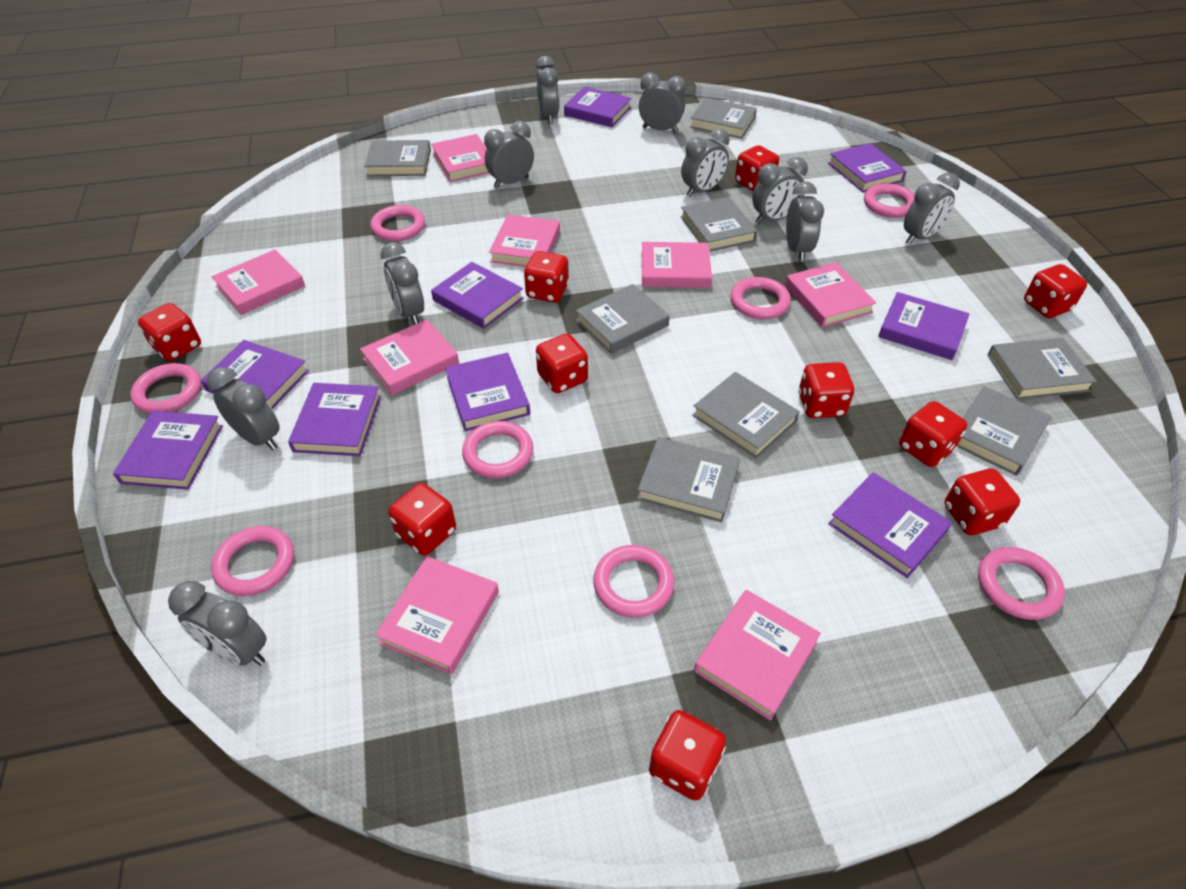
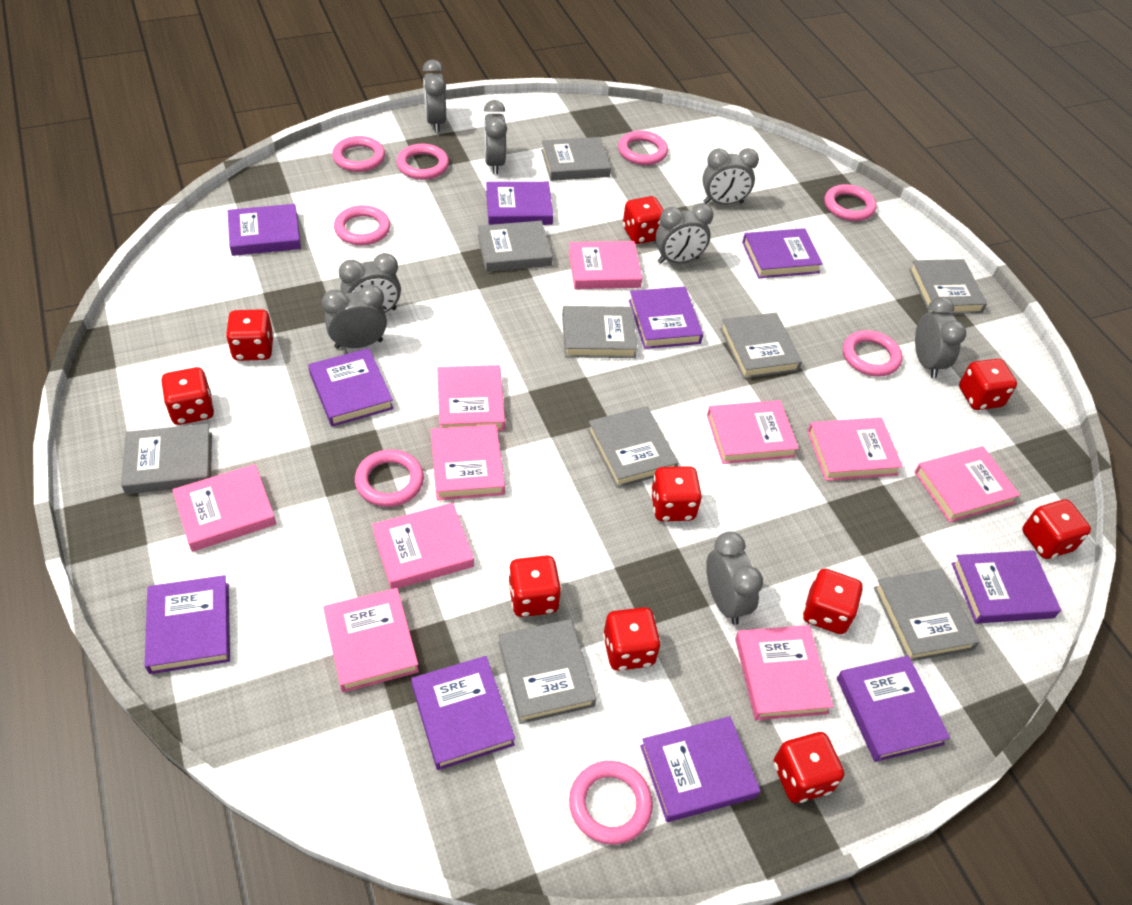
grey book: [364,140,431,176] [575,284,670,354] [637,437,740,523] [680,197,758,252] [690,98,757,139] [692,372,800,458] [957,386,1051,476] [987,338,1097,400] = 8 -> [121,424,212,494] [477,221,552,272] [498,619,596,724] [541,137,611,181] [562,306,638,358] [588,406,678,488] [720,313,802,379] [874,569,980,661] [909,259,987,314] = 9
grey clock: [168,581,267,666] [207,367,280,450] [380,242,424,325] [484,121,534,188] [536,56,559,124] [639,73,686,133] [681,128,730,197] [752,157,808,224] [786,181,824,262] [904,173,960,245] = 10 -> [322,284,387,349] [339,253,401,313] [422,59,446,132] [484,100,507,174] [655,203,713,264] [702,148,759,205] [706,531,763,625] [915,297,966,378] = 8
pink book: [211,249,305,315] [360,319,459,395] [375,556,499,674] [431,134,489,182] [489,214,560,267] [641,242,712,288] [694,590,821,720] [785,262,876,328] = 8 -> [172,464,276,552] [323,588,419,693] [372,503,474,589] [431,424,505,500] [437,365,505,431] [569,241,642,289] [707,400,799,464] [735,625,834,720] [807,417,903,481] [915,446,1020,522] = 10
purple book: [113,411,223,490] [201,340,309,409] [288,383,381,456] [431,262,524,329] [445,353,530,431] [564,87,632,127] [828,143,907,192] [828,472,952,578] [878,292,969,360] = 9 -> [145,575,230,674] [228,204,301,256] [308,348,394,427] [411,656,515,770] [486,182,553,225] [629,287,703,349] [640,716,761,822] [742,228,823,278] [837,656,950,762] [952,550,1061,624] = 10

